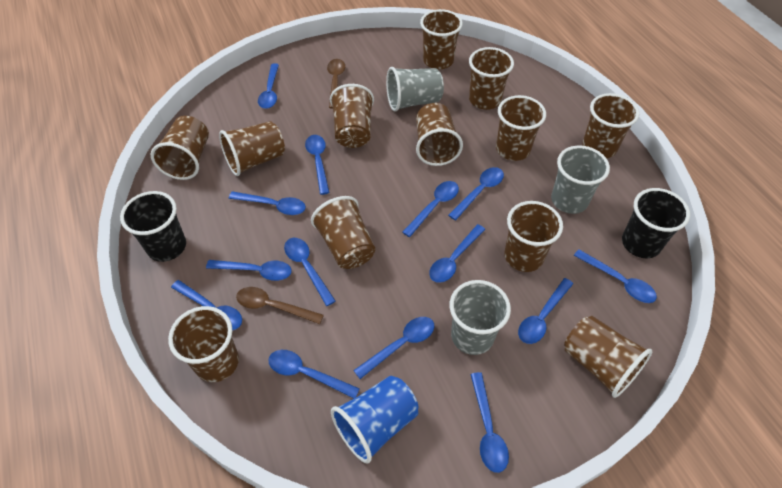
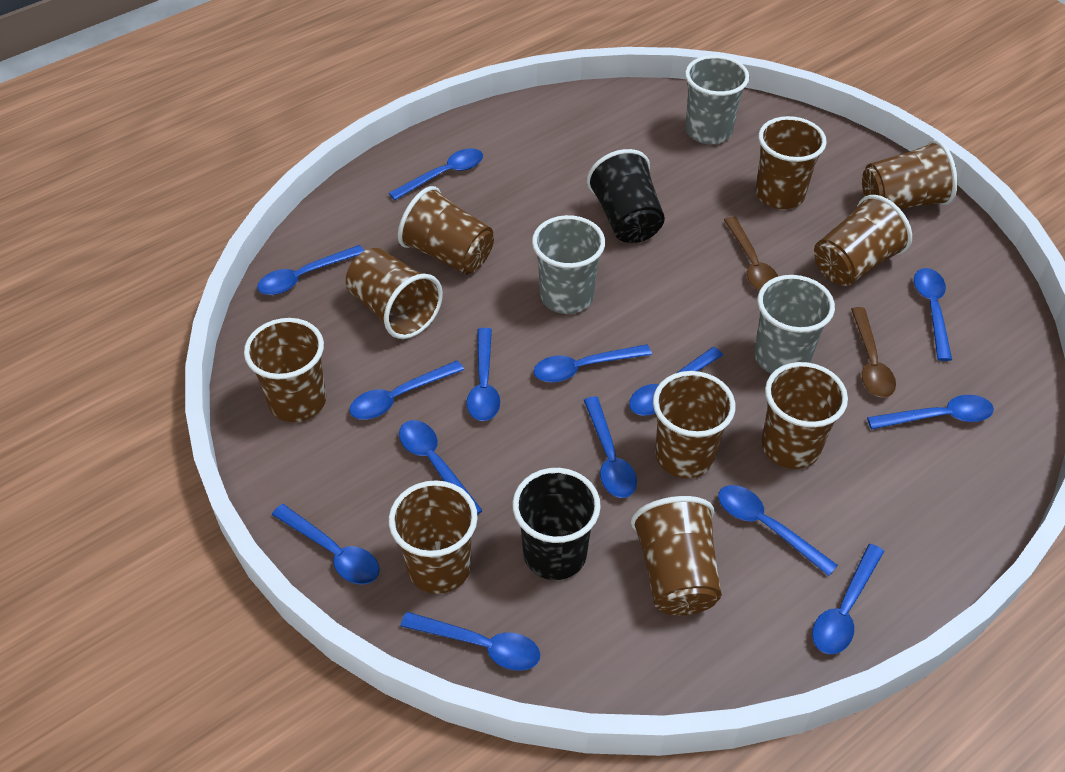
blue cup: [331,376,419,463] = 1 -> none = 0
brown cup: [151,116,209,180] [168,306,239,382] [219,121,285,176] [311,196,375,269] [330,84,374,148] [416,103,463,166] [420,9,463,70] [469,47,514,110] [496,95,546,161] [504,201,563,272] [564,316,652,398] [582,93,639,158] = 12 -> [244,318,326,422] [346,248,443,339] [389,480,478,594] [398,186,494,275] [631,496,722,615] [653,371,736,478] [756,116,827,209] [761,362,848,469] [814,195,912,286] [862,140,957,209] = 10

